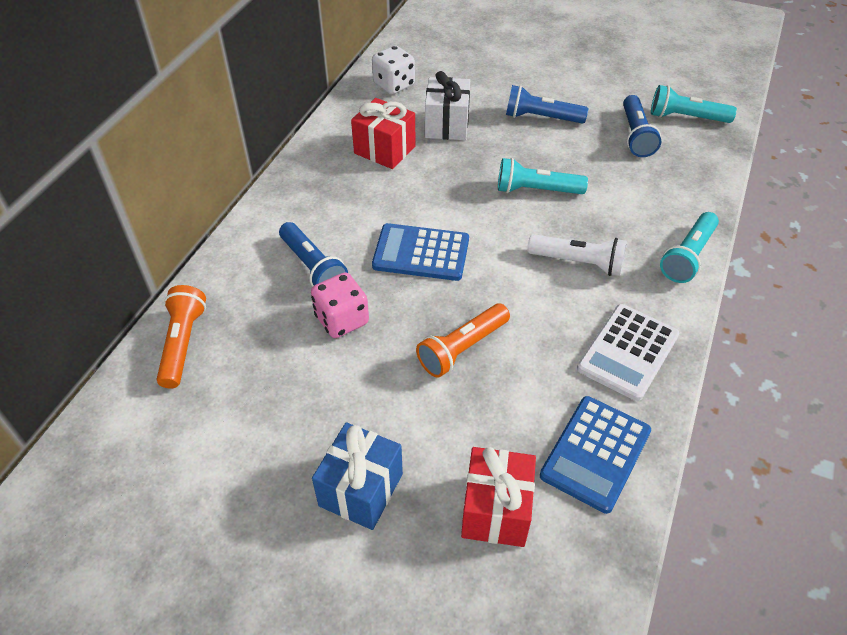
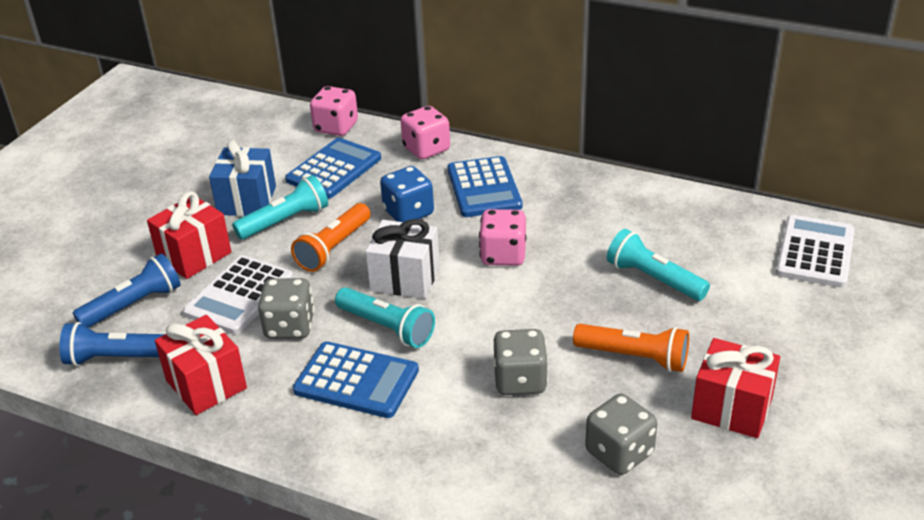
blue calculator: [372,223,469,281] [540,396,651,514] = 2 -> [285,138,381,199] [293,341,419,418] [447,156,522,217] = 3
blue dice: none = 0 -> [380,166,434,222] = 1
blue flashlight: [279,222,348,287] [506,85,588,124] [623,95,661,157] = 3 -> [59,322,165,366] [73,253,181,328] = 2
grey dice: none = 0 -> [258,278,315,339] [493,329,548,395] [585,394,657,475] = 3
pink dice: [311,272,369,338] = 1 -> [310,86,358,136] [401,106,450,160] [479,209,526,266] = 3
red gift: [351,98,416,169] [461,447,536,547] = 2 -> [147,191,231,279] [155,315,247,415] [691,338,780,438] = 3
white calculator: [577,304,679,401] = 1 -> [183,255,293,335] [776,215,854,288] = 2
white dice: [372,45,415,94] = 1 -> none = 0
white flashlight: [527,234,627,276] = 1 -> none = 0

